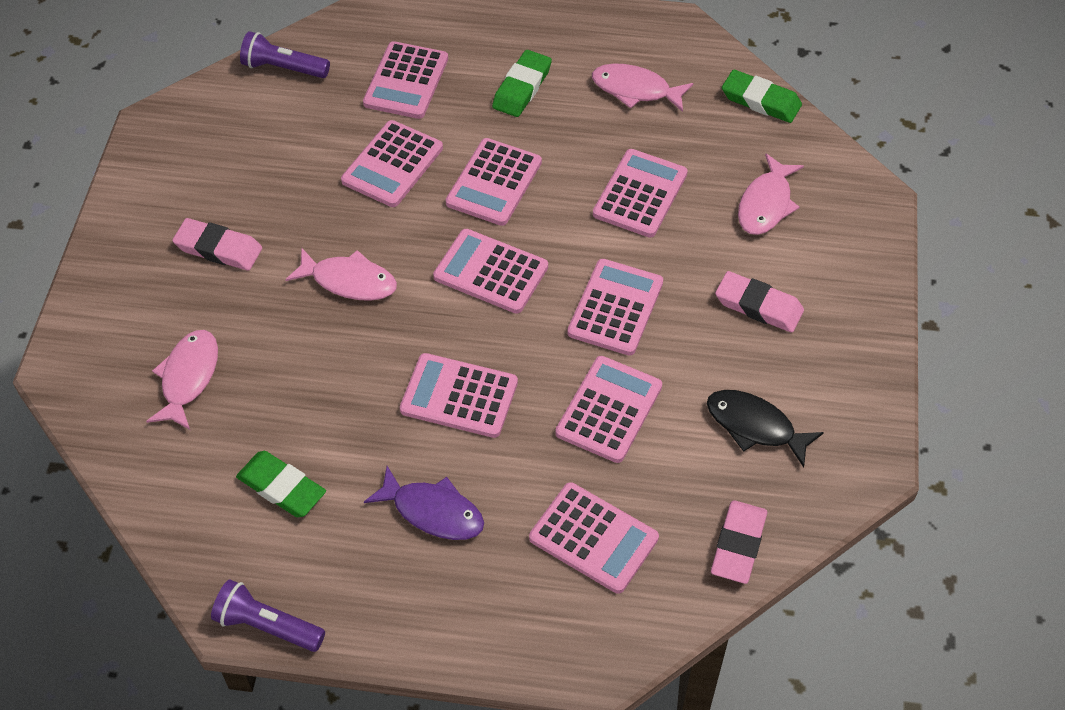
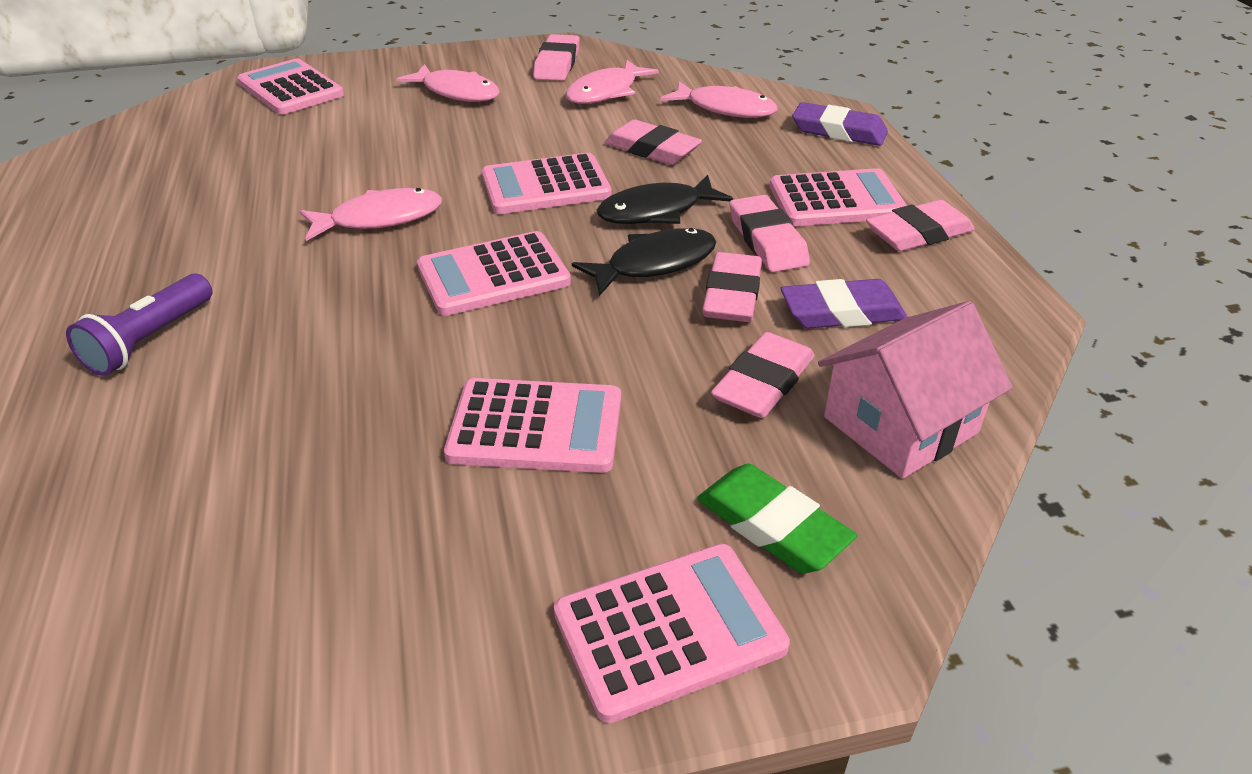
black fish: [707,390,824,468] = 1 -> [572,228,716,296] [597,175,733,224] = 2
green eraser: [236,451,326,517] [492,50,552,117] [722,69,802,123] = 3 -> [697,464,857,573] = 1
pink calculator: [341,120,443,207] [363,41,448,119] [400,353,518,438] [433,229,548,314] [446,138,542,226] [529,482,659,594] [555,356,662,463] [567,259,663,356] [593,149,688,238] = 9 -> [237,59,344,114] [417,231,571,316] [444,378,621,473] [482,153,612,214] [554,544,790,723] [769,168,907,226] = 6
pink eraser: [172,218,262,271] [711,500,767,584] [715,271,804,333] = 3 -> [533,34,580,81] [604,119,702,165] [702,252,762,322] [711,332,815,418] [730,195,810,272] [866,200,975,251] = 6
pink house: none = 0 -> [818,301,1013,479] = 1
purple eraser: none = 0 -> [781,279,907,328] [792,102,888,146] = 2
purple fish: [364,466,484,540] = 1 -> none = 0
purple flashlight: [211,579,325,652] [240,31,330,78] = 2 -> [66,274,213,376] = 1

